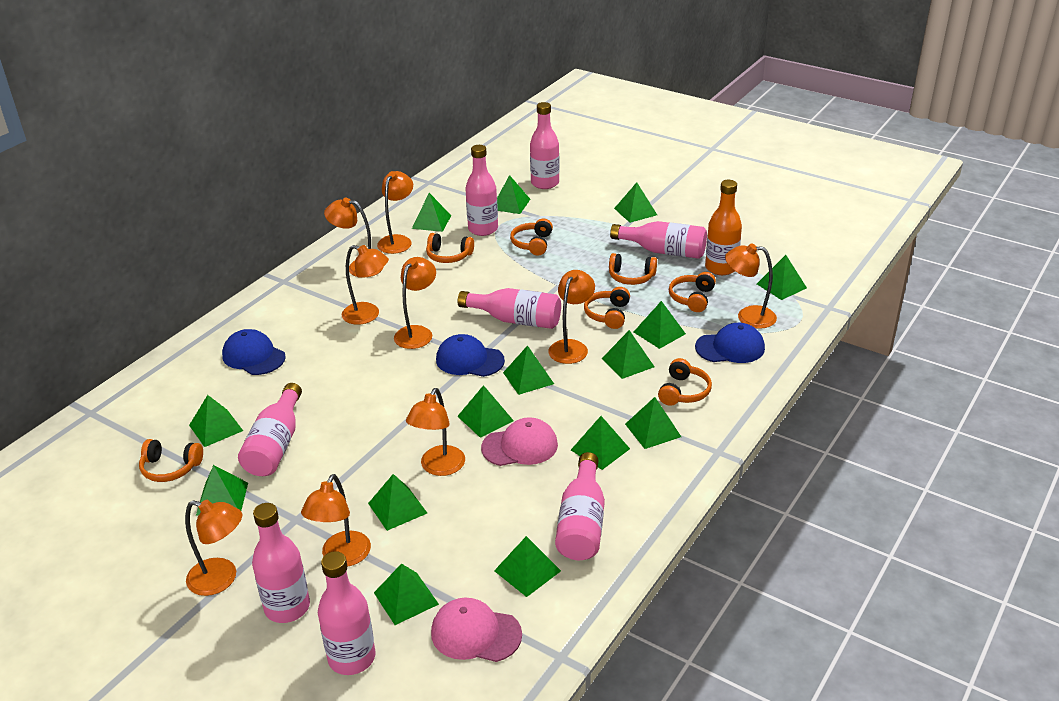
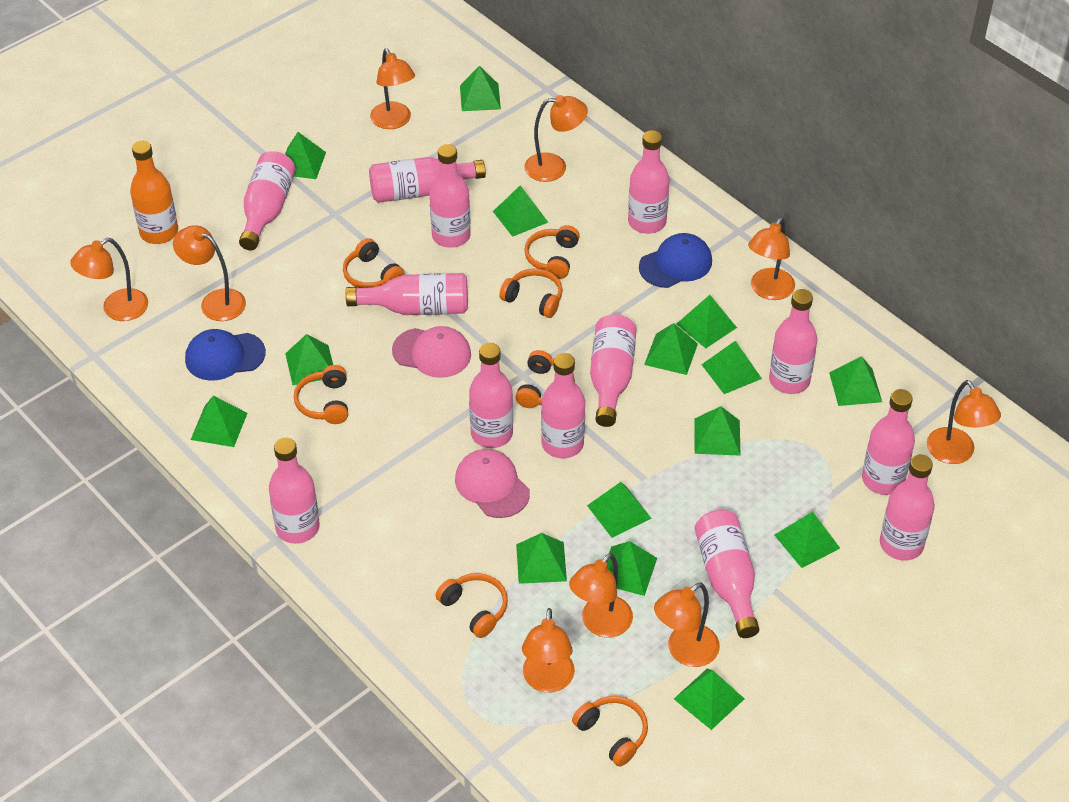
blue cap: [222,329,286,375] [436,334,505,377] [695,323,765,363] = 3 -> [185,329,266,381] [639,233,712,288] = 2
pink bottle: [238,383,302,476] [252,503,310,623] [318,551,375,675] [458,288,561,329] [465,145,498,236] [530,102,560,189] [555,452,605,560] [610,221,707,259] = 8 -> [239,151,295,250] [269,437,320,544] [346,273,468,315] [369,157,486,203] [430,144,471,248] [469,343,513,448] [541,353,585,458] [590,314,637,427] [628,130,669,234] [695,510,759,638] [769,289,817,394] [862,389,915,495] [880,454,935,560] = 13

